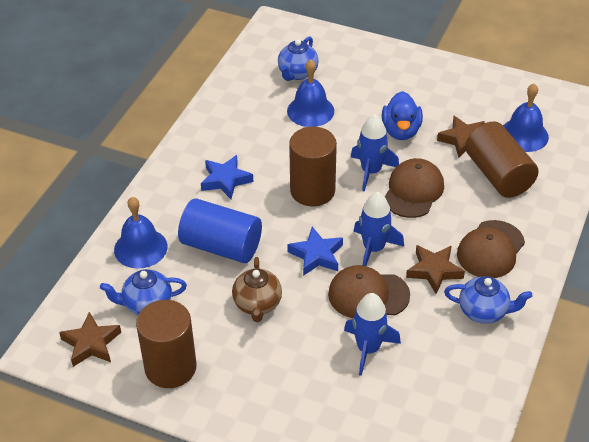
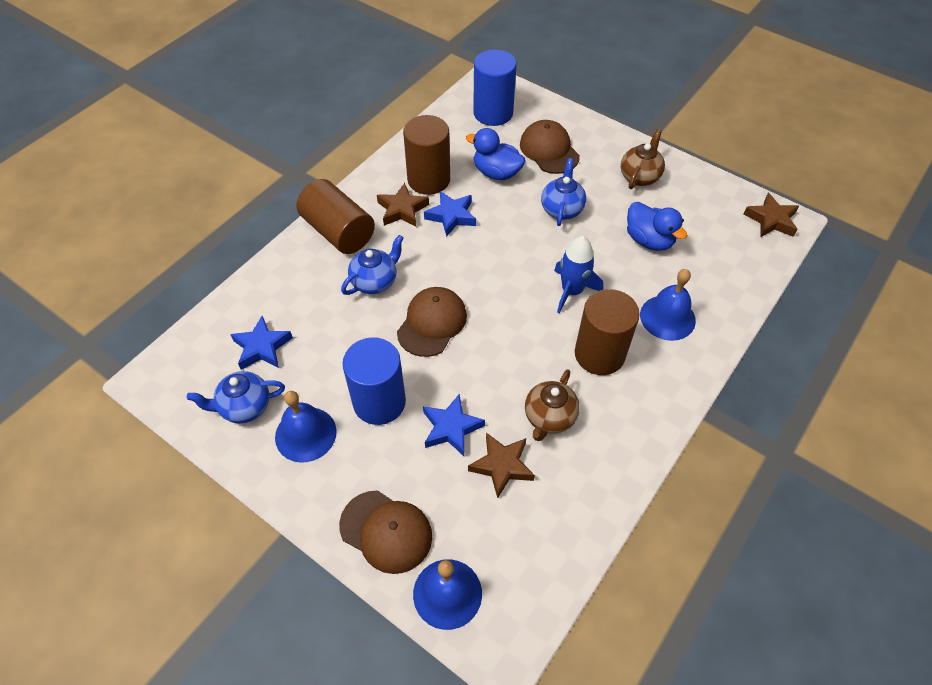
blue cylinder: [178,198,262,263] = 1 -> [343,337,406,425] [473,49,517,126] = 2
blue duck: [382,91,423,140] = 1 -> [466,128,526,180] [627,202,688,251] = 2
blue rocket: [344,293,401,376] [351,114,399,191] [354,192,404,266] = 3 -> [554,236,604,313] = 1
blue star: [201,155,253,199] [287,227,343,276] = 2 -> [230,316,293,370] [423,394,485,456] [424,191,476,237] = 3
brown teapot: [232,257,282,322] = 1 -> [525,369,580,441] [621,129,665,189] = 2

